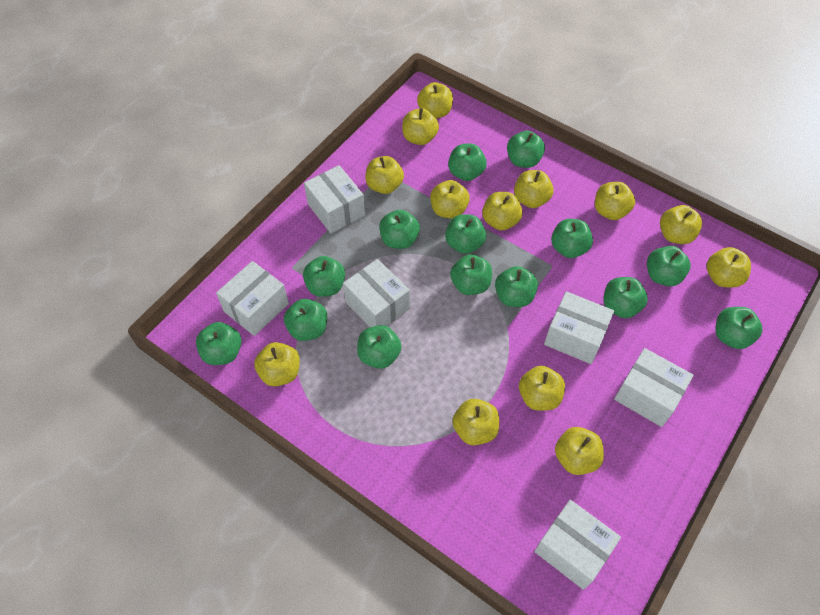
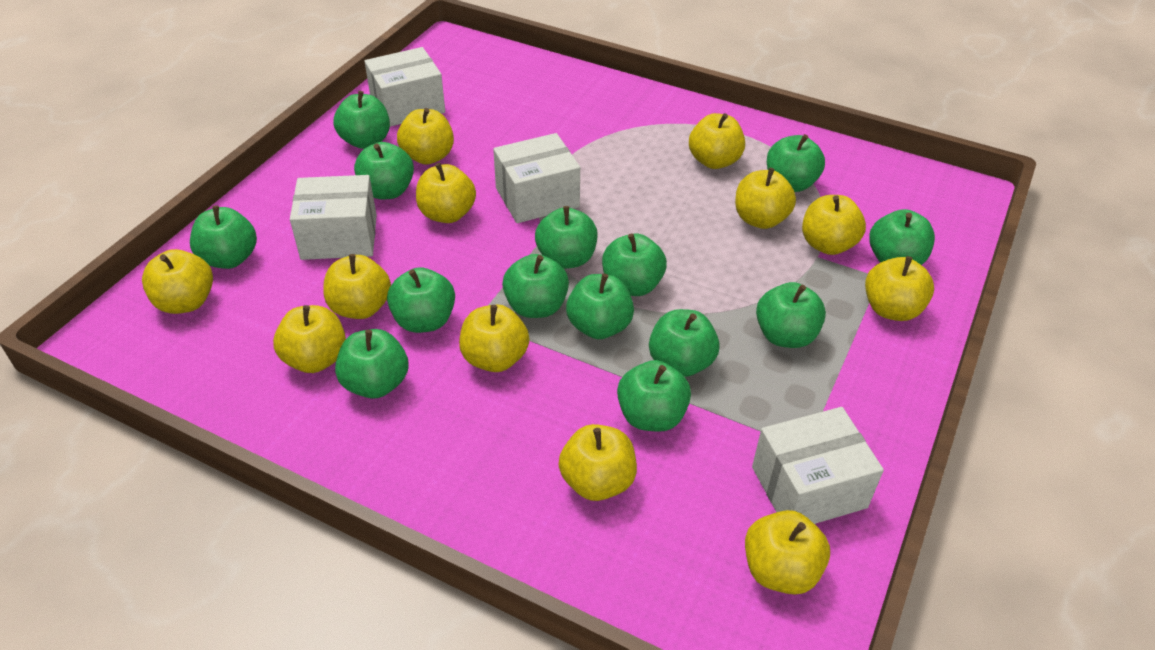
white box: [216,261,289,336] [304,165,365,233] [343,259,410,327] [534,500,621,590] [544,291,614,364] [614,348,694,427] = 6 -> [290,175,377,260] [364,47,445,127] [493,133,580,223] [752,407,884,524] = 4
yellow apple: [254,342,300,387] [365,156,404,194] [402,108,439,145] [417,82,453,118] [430,180,470,218] [452,399,499,446] [482,192,523,230] [514,170,554,208] [519,366,565,411] [555,427,604,475] [595,182,635,220] [660,205,702,244] [707,247,751,288] = 13 -> [142,249,213,314] [273,305,346,373] [323,254,391,319] [397,108,454,165] [416,163,476,223] [459,304,529,372] [559,424,637,501] [689,113,745,169] [735,168,796,229] [745,510,830,595] [802,195,866,255] [865,256,934,321] = 12

